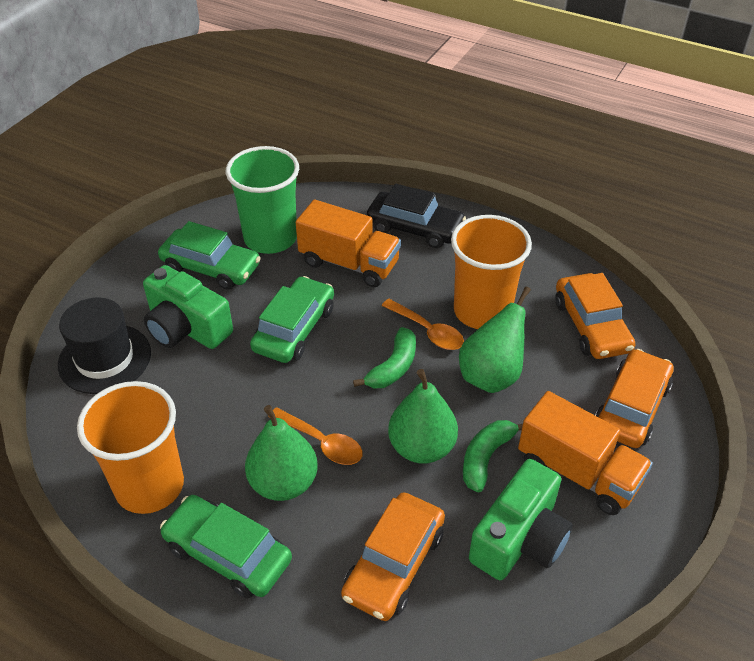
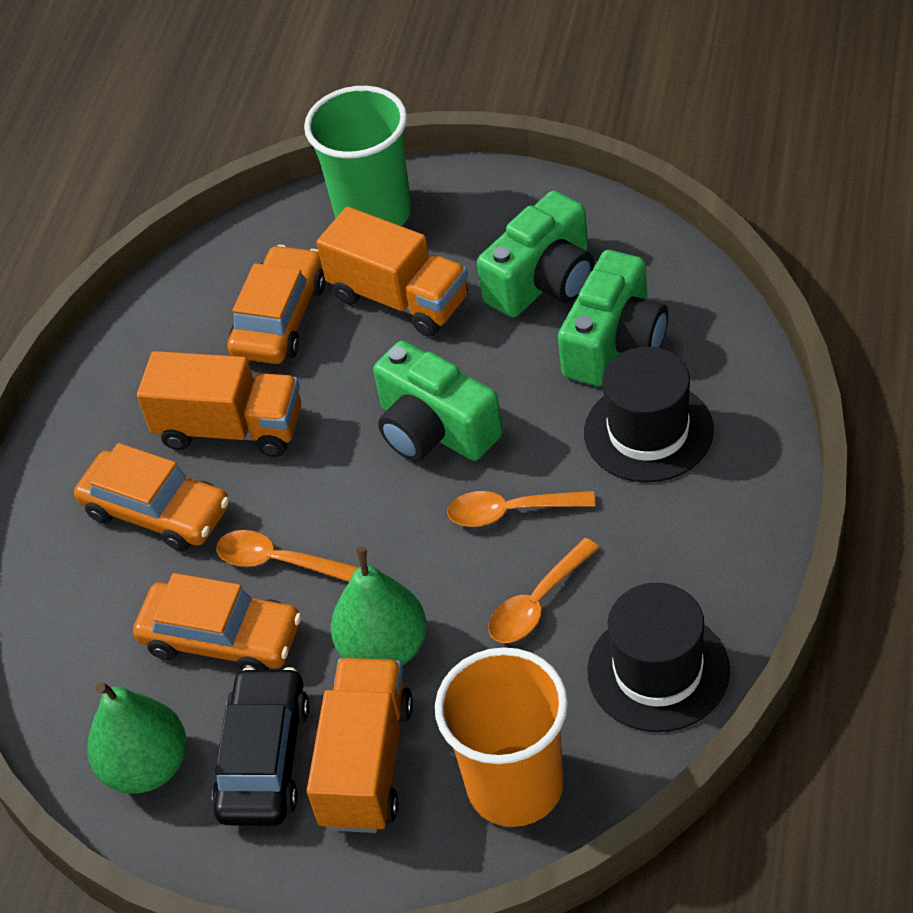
black hat: [58,297,151,394] = 1 -> [584,347,714,483] [587,583,730,732] = 2
green banana: [353,327,416,388] [463,420,523,492] = 2 -> none = 0
green camera: [143,265,233,349] [469,459,573,580] = 2 -> [373,341,503,461] [477,191,594,318] [558,250,668,386] = 3
green car: [158,221,261,290] [160,495,292,598] [250,276,334,363] = 3 -> none = 0
green pear: [245,405,318,501] [388,369,458,464] [459,286,531,393] = 3 -> [87,682,186,794] [330,547,427,666] = 2
orange cup: [77,381,184,514] [451,215,532,329] = 2 -> [435,647,568,827] = 1
orange spoon: [268,407,363,465] [382,299,464,350] = 2 -> [216,530,359,582] [447,491,596,527] [488,538,599,643] = 3
orange truck: [296,200,401,287] [518,391,653,515] = 2 -> [137,351,301,457] [307,658,413,833] [316,207,468,337] = 3

